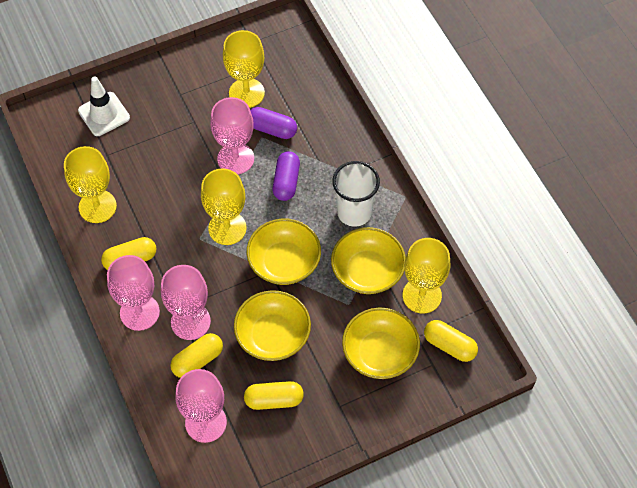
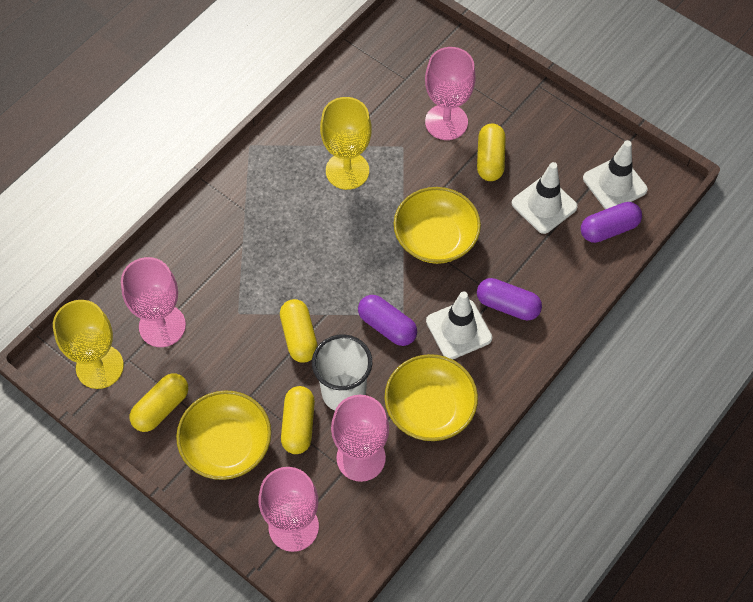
purple capsule: [250,107,297,139] [272,151,300,201] = 2 -> [358,295,417,346] [477,278,542,320] [581,202,642,243] = 3
white traffic cone: [78,76,130,136] = 1 -> [426,291,492,360] [512,162,578,234] [583,140,648,209] = 3
yellow bowl: [234,290,311,361] [247,219,321,285] [331,227,406,294] [342,308,420,379] = 4 -> [176,390,271,480] [384,354,478,441] [394,187,481,264] = 3
yellow goblet: [64,146,117,223] [201,168,247,245] [223,30,265,108] [403,238,451,314] = 4 -> [53,300,124,389] [320,97,372,190] = 2

